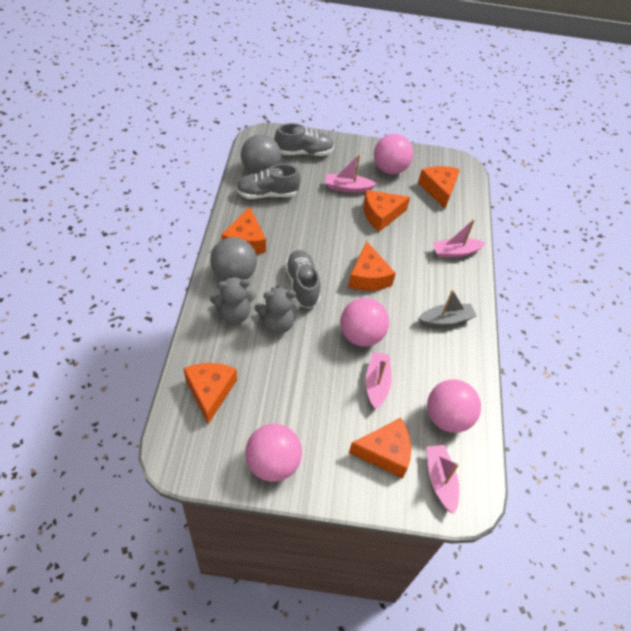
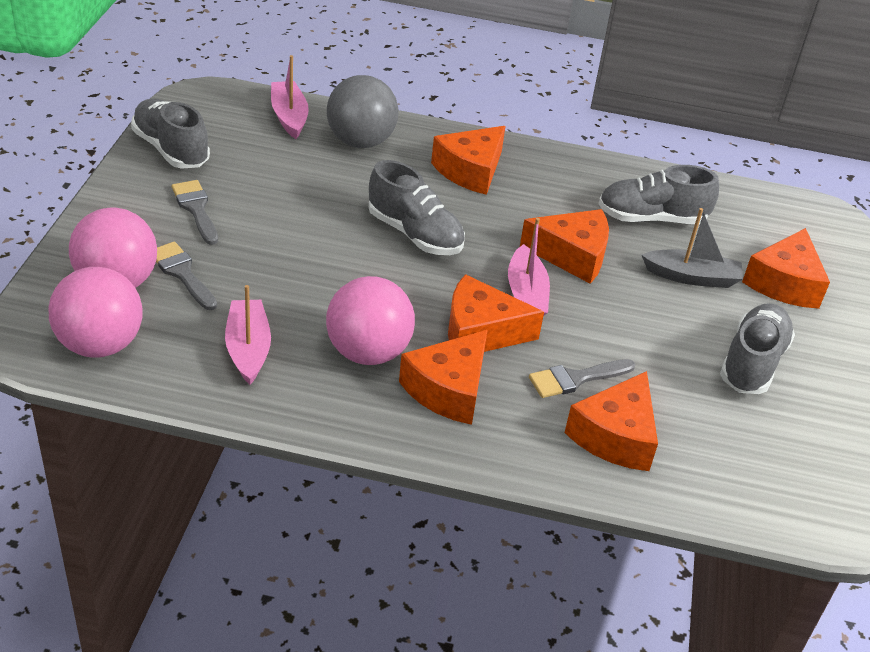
grey ball: [210,237,257,281] [241,134,281,174] = 2 -> [327,75,399,148] = 1
grey brush: none = 0 -> [156,242,217,310] [172,180,218,245] [529,359,635,398] = 3
grey shoe: [236,164,301,199] [274,123,334,156] [285,250,321,308] = 3 -> [131,99,210,169] [369,160,465,255] [598,165,719,224] [720,303,795,394] = 4
grey teddy bear: [210,277,256,324] [255,286,300,334] = 2 -> none = 0
pink ball: [245,424,302,482] [340,298,389,347] [374,134,413,174] [427,379,481,433] = 4 -> [48,267,143,358] [69,207,157,288] [326,276,415,365] = 3
pink boat: [325,155,377,193] [366,352,392,409] [427,445,459,514] [433,219,486,258] = 4 -> [225,285,271,385] [271,55,309,139] [508,218,550,315] = 3

